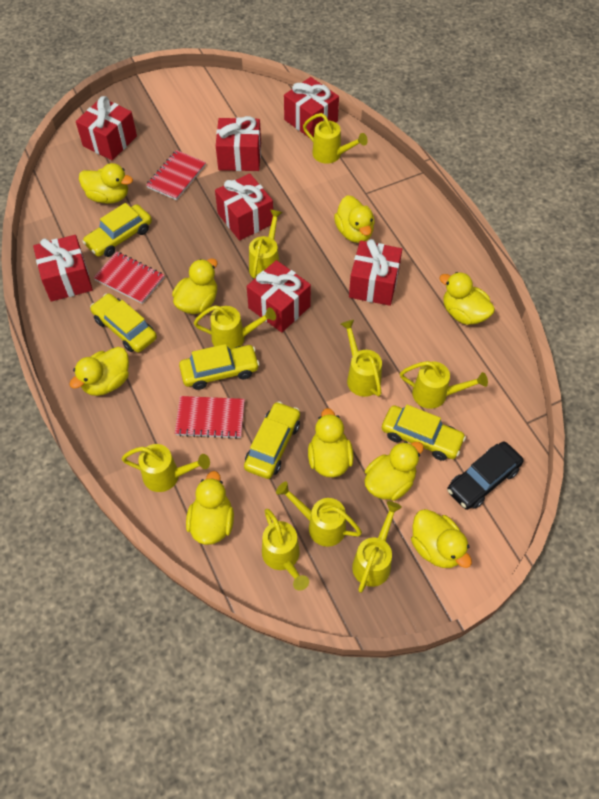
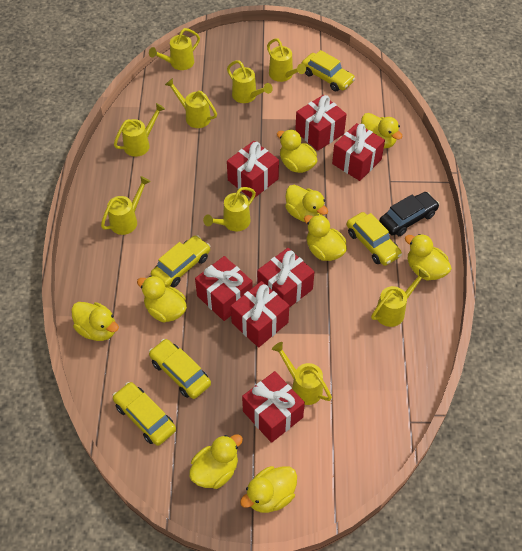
red notebook: [93,252,165,304] [146,150,206,200] [175,396,245,439] = 3 -> none = 0

